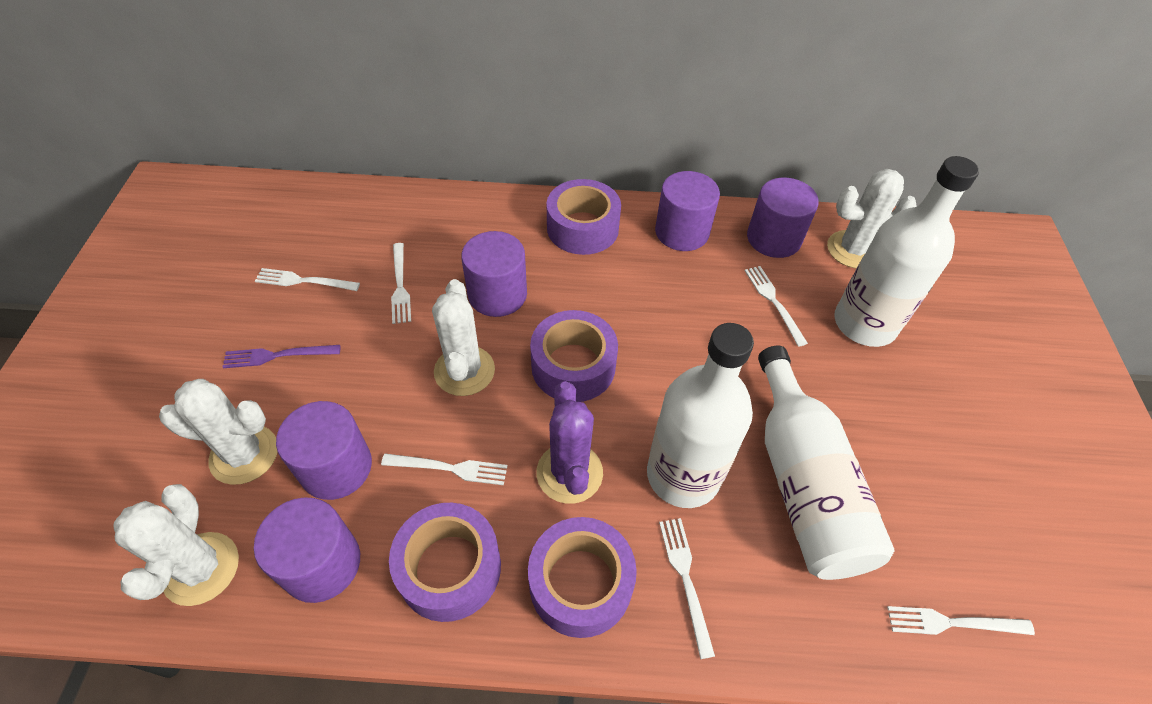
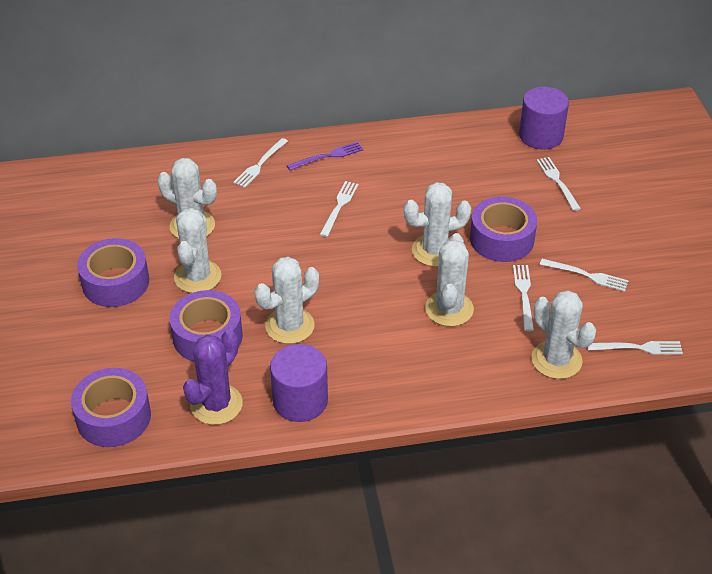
purple cylinder: [254,497,360,603] [276,401,372,500] [461,231,527,317] [655,171,720,251] [747,178,819,258] = 5 -> [270,344,328,422] [519,87,569,150] = 2
white bottle: [647,323,754,508] [758,346,895,580] [835,156,979,347] = 3 -> none = 0
white cactus: [113,484,239,606] [159,379,277,485] [432,279,495,396] [827,169,917,268] = 4 -> [158,158,217,239] [174,208,222,293] [255,257,319,344] [404,182,471,267] [425,233,474,326] [531,290,596,379] = 6

